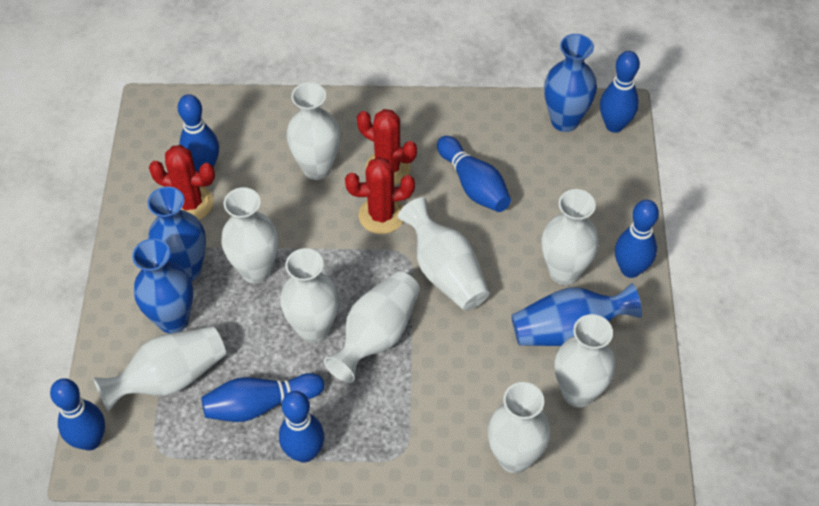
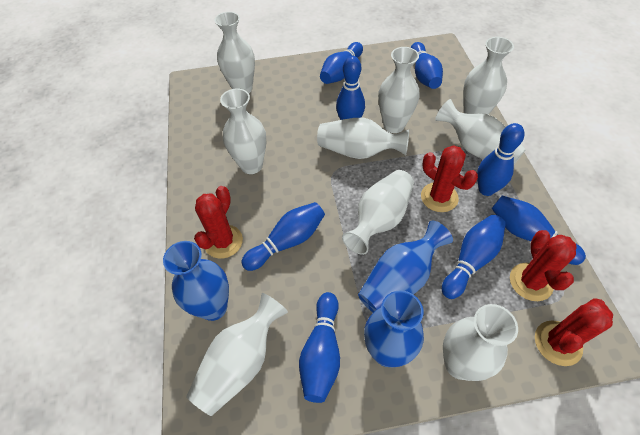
blue bowling pin: [50,378,105,451] [178,94,219,172] [201,373,324,422] [279,391,324,463] [437,136,511,212] [600,51,640,133] [615,200,659,278] = 7 -> [241,202,325,271] [299,292,340,403] [320,42,363,84] [336,56,365,120] [411,42,443,89] [442,215,506,299] [477,123,525,196] [491,196,586,265] = 8
blue vase: [132,239,193,334] [147,187,206,281] [512,283,642,346] [544,34,597,132] = 4 -> [163,241,229,321] [358,221,453,313] [364,290,424,367] = 3
red cactus: [149,145,215,220] [345,157,415,234] [357,109,417,185] = 3 -> [194,186,243,259] [421,145,478,212] [510,230,577,301] [535,298,613,366] = 4

